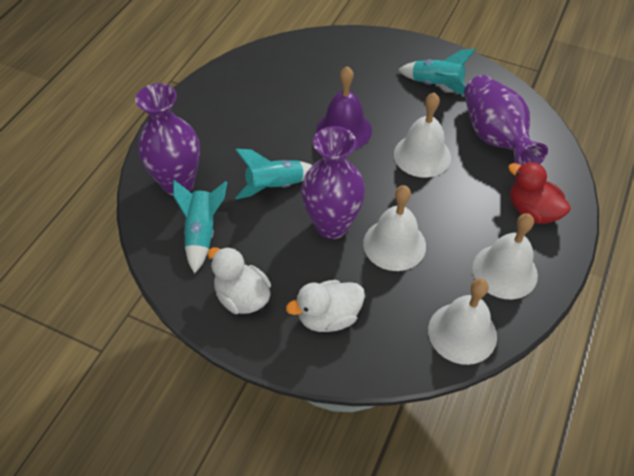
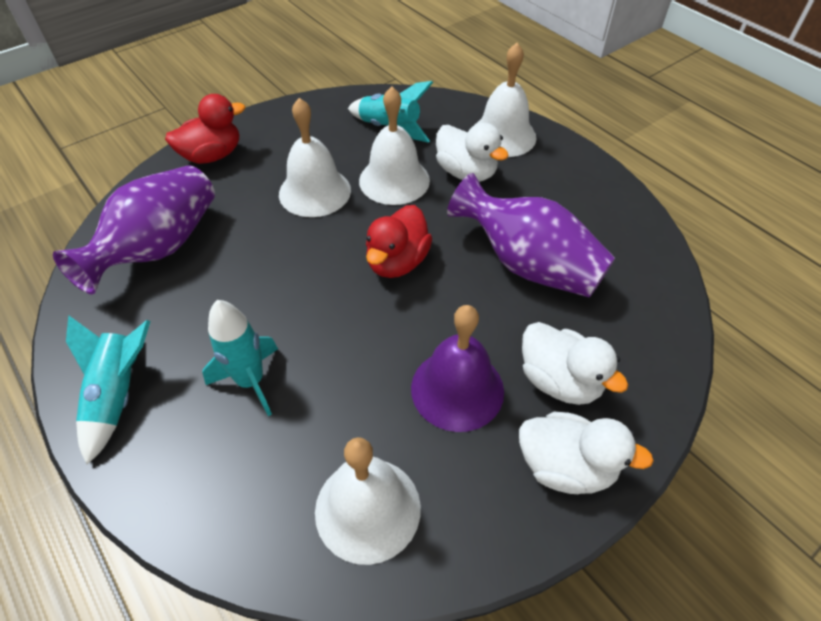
purple vase: [135,83,200,195] [301,126,365,239] [464,75,548,165] = 3 -> [53,165,215,294] [447,173,615,297] = 2
red duck: [508,162,571,224] = 1 -> [165,94,245,164] [366,205,432,278] = 2
white duck: [207,247,271,314] [286,280,365,332] = 2 -> [436,123,509,182] [519,412,654,494] [522,322,628,405] = 3

